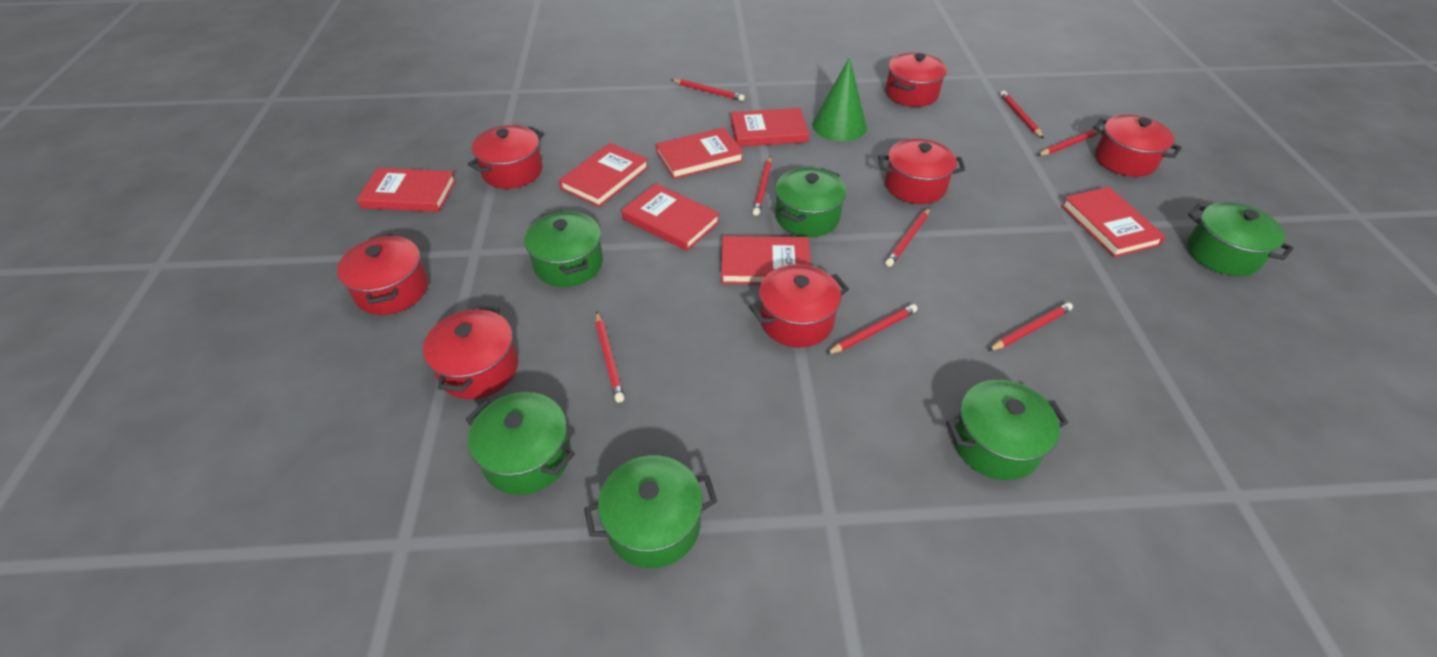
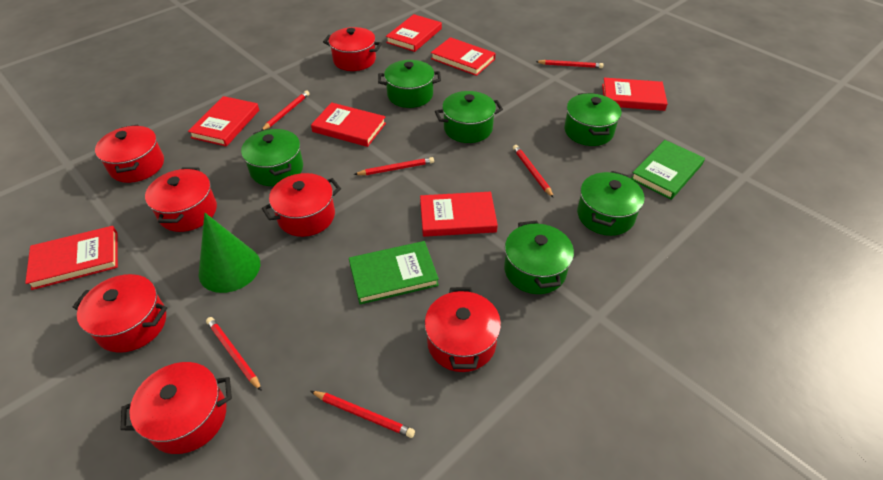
green book: none = 0 -> [349,241,439,305] [631,140,705,200] = 2
red pencil: [595,311,624,403] [671,79,745,101] [753,156,772,216] [826,304,918,355] [885,207,930,267] [988,302,1073,351] [1000,91,1044,139] [1037,127,1102,156] = 8 -> [206,317,262,391] [261,91,309,131] [311,391,415,438] [354,157,434,175] [513,145,554,198] [535,60,603,68] = 6

